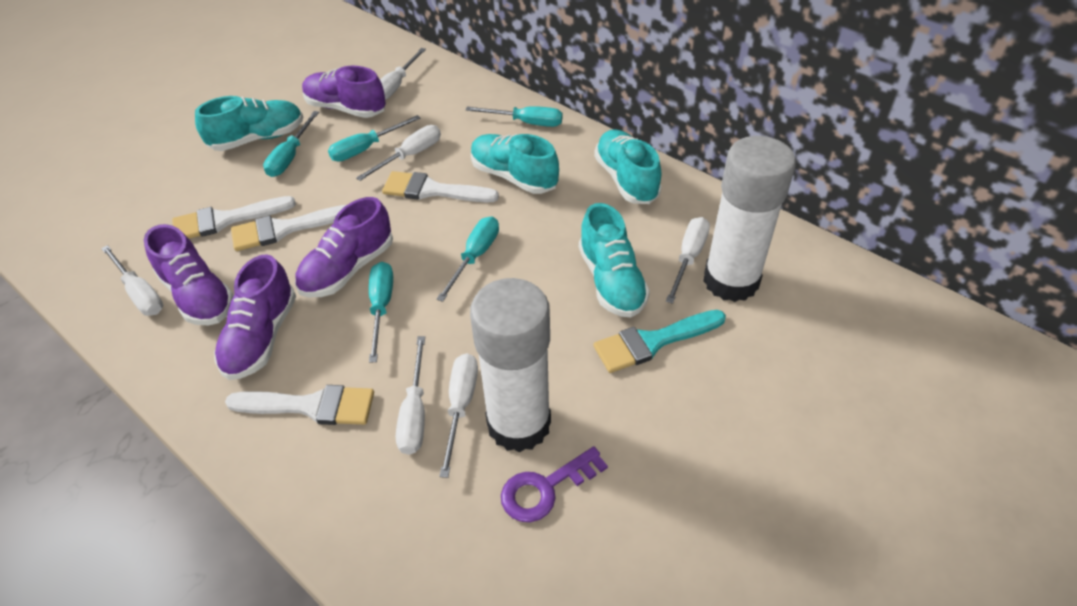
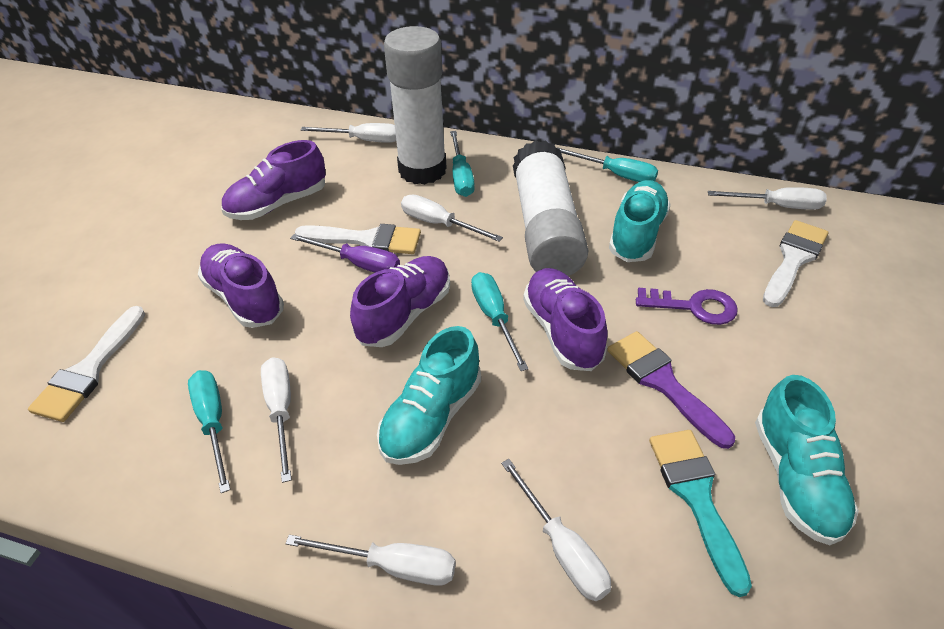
purple brush: none = 0 -> [607,331,735,449] = 1
purple screwdriver: none = 0 -> [290,234,400,273] = 1
turquoise screwdriver: [263,111,319,177] [328,115,421,162] [369,262,393,363] [437,216,499,302] [466,106,563,127] = 5 -> [188,370,230,493] [450,131,475,197] [471,272,528,371] [556,147,658,182] = 4
turquoise shoe: [195,96,303,151] [471,134,559,194] [579,203,650,318] [594,129,662,204] = 4 -> [377,326,481,465] [609,180,671,262] [755,375,859,545] = 3
white brush: [172,196,296,239] [225,385,374,425] [231,205,346,251] [382,171,499,203] = 4 -> [28,306,145,422] [295,224,421,254] [763,220,828,307] = 3

